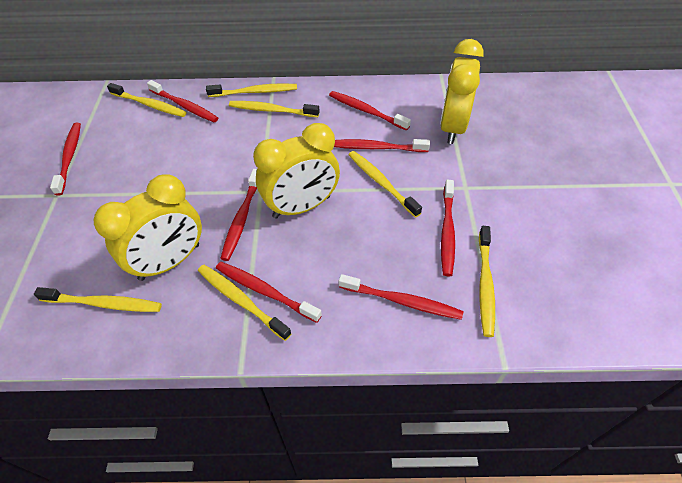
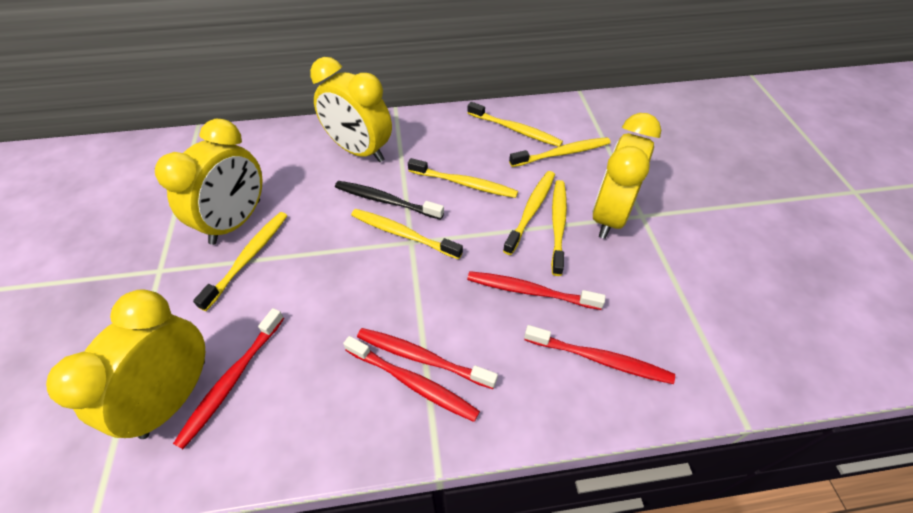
black toothbrush: none = 0 -> [335,181,444,220] = 1
red toothbrush: [50,123,81,196] [147,80,218,122] [216,262,322,323] [220,169,257,261] [329,91,411,131] [334,139,430,152] [339,274,463,320] [441,180,455,277] = 8 -> [173,308,284,449] [343,336,480,422] [357,328,498,389] [467,271,606,310] [524,325,675,384] = 5
yellow clock: [94,174,202,281] [253,123,340,218] [440,39,484,144] = 3 -> [46,289,205,439] [155,119,263,245] [310,57,392,162] [592,113,661,239] = 4

